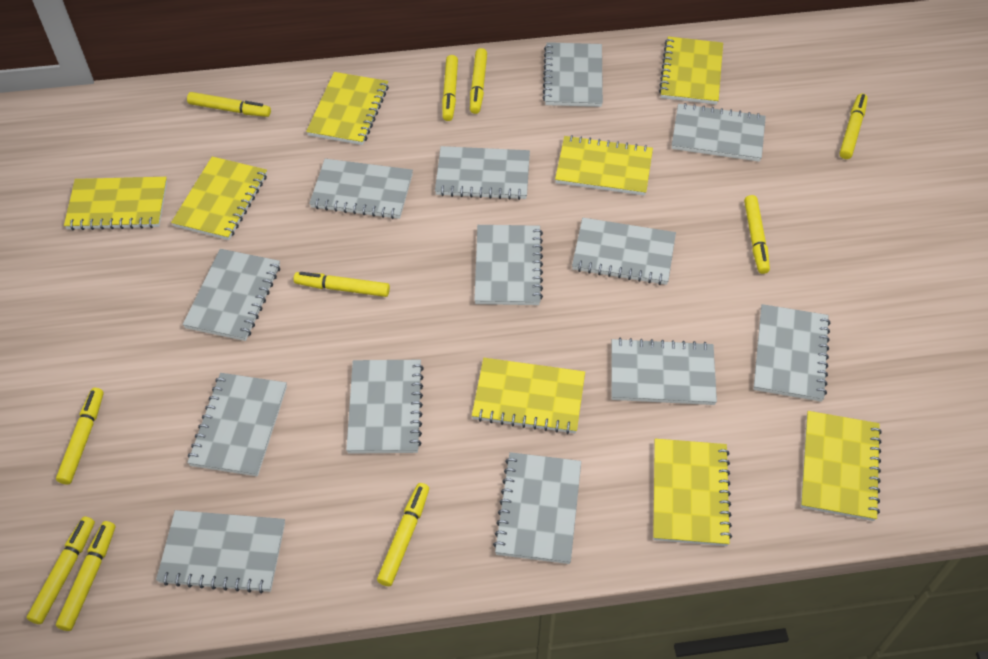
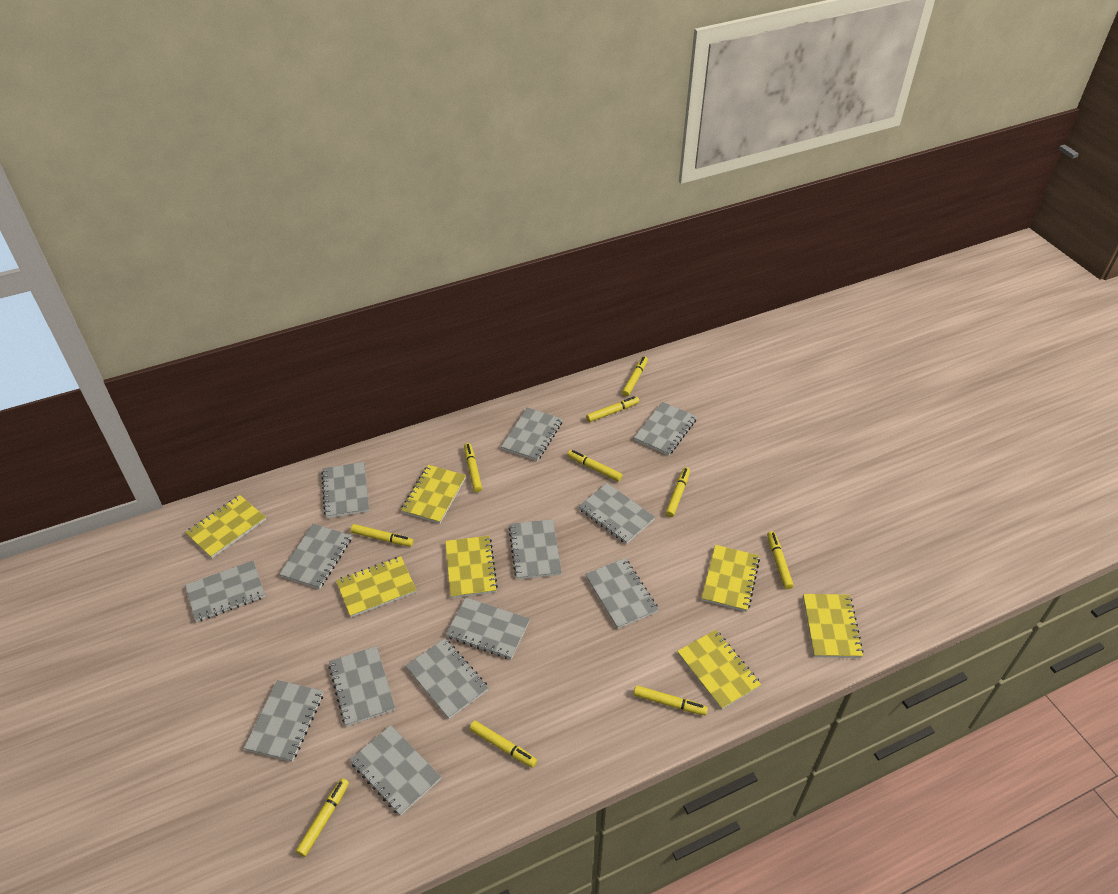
yellow notebook: [64,177,167,230] [171,156,267,240] [306,72,389,145] [472,358,585,434] [555,135,653,196] [653,439,732,546] [659,37,723,104] [801,411,882,521] = 8 -> [185,495,266,558] [336,556,416,617] [401,465,466,524] [445,536,498,598] [677,630,761,710] [702,545,760,612] [803,594,864,658] = 7

